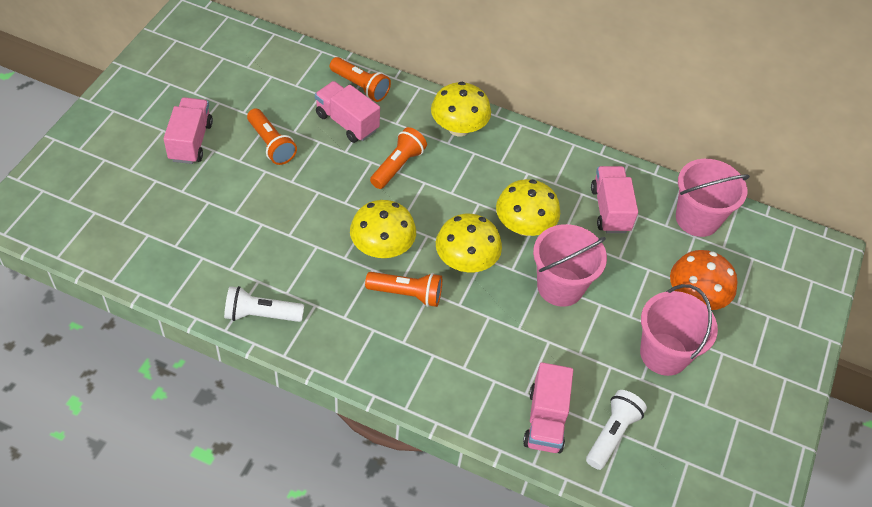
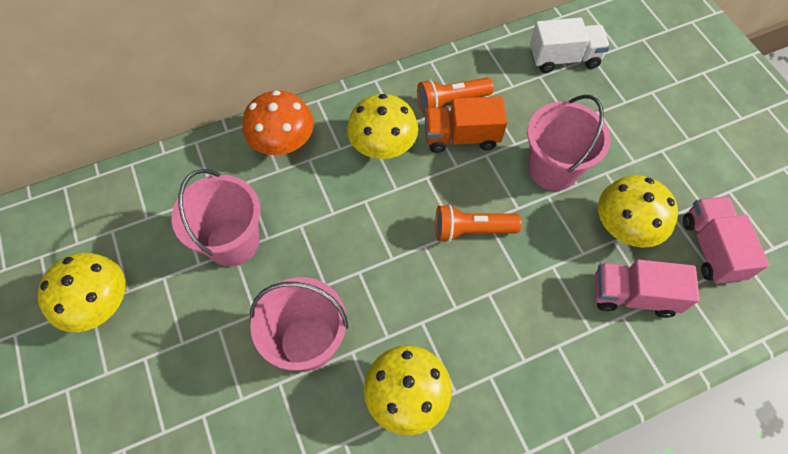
orange flashlight: [247,108,297,165] [330,57,391,102] [365,272,442,307] [370,127,427,189] = 4 -> [417,78,494,114] [435,204,522,242] = 2
orange truck: none = 0 -> [425,96,507,153] = 1
pink truck: [163,97,213,164] [315,81,380,143] [523,362,573,453] [591,166,638,233] = 4 -> [595,260,700,318] [683,196,769,284] = 2
white flashlight: [224,286,304,322] [586,390,647,470] = 2 -> none = 0
white truck: none = 0 -> [530,18,610,73] = 1

